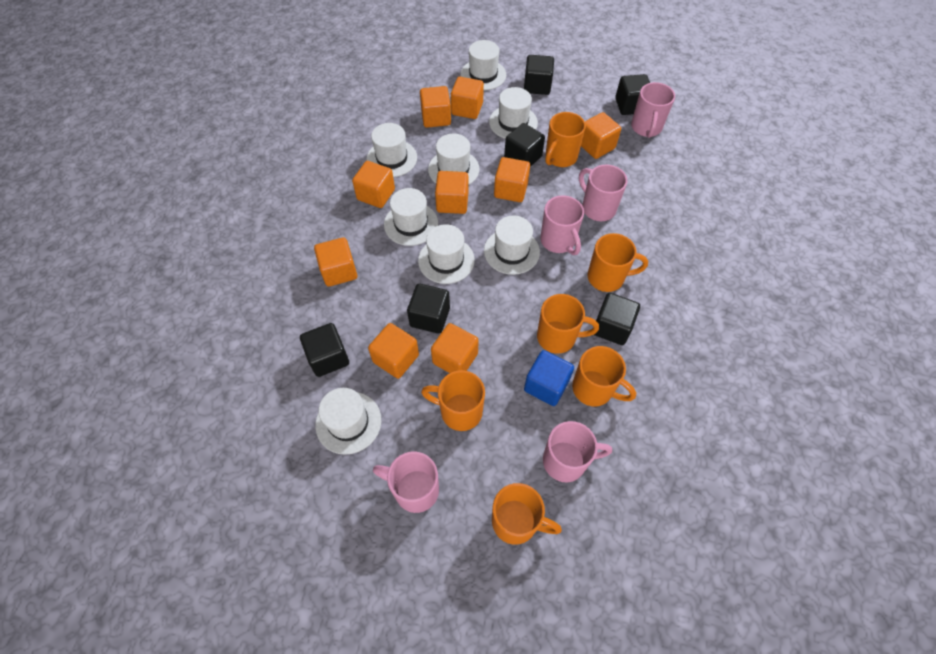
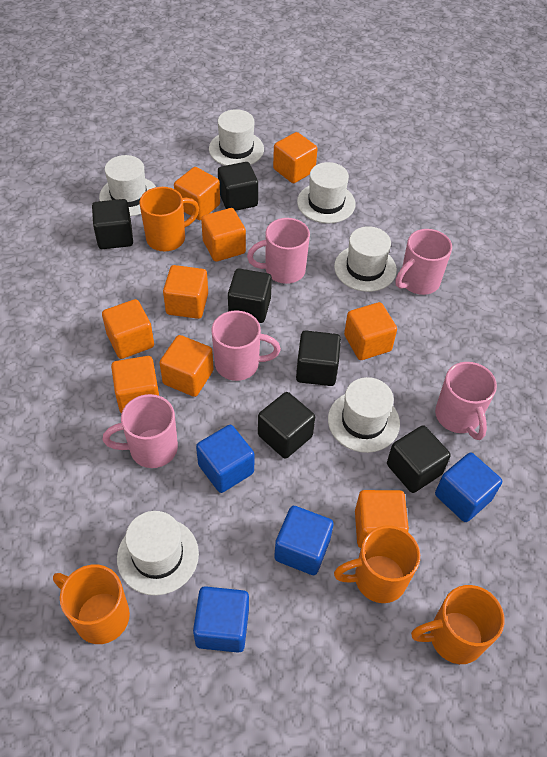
blue cube: [524,350,574,406] = 1 -> [193,586,249,653] [196,425,255,493] [274,506,334,575] [435,453,502,522] = 4
orange mug: [421,370,485,431] [492,483,562,545] [537,294,599,354] [545,112,586,167] [572,346,636,406] [587,233,648,292] = 6 -> [53,565,130,644] [139,187,199,251] [334,525,420,603] [411,585,504,664] = 4
white hat: [315,388,381,455] [366,123,417,177] [384,188,438,246] [418,224,475,284] [428,134,479,185] [461,40,506,90] [484,215,540,275] [489,87,538,139] = 8 -> [99,155,156,216] [117,511,199,595] [209,109,264,166] [297,162,356,223] [328,377,400,453] [334,226,397,292] = 6

